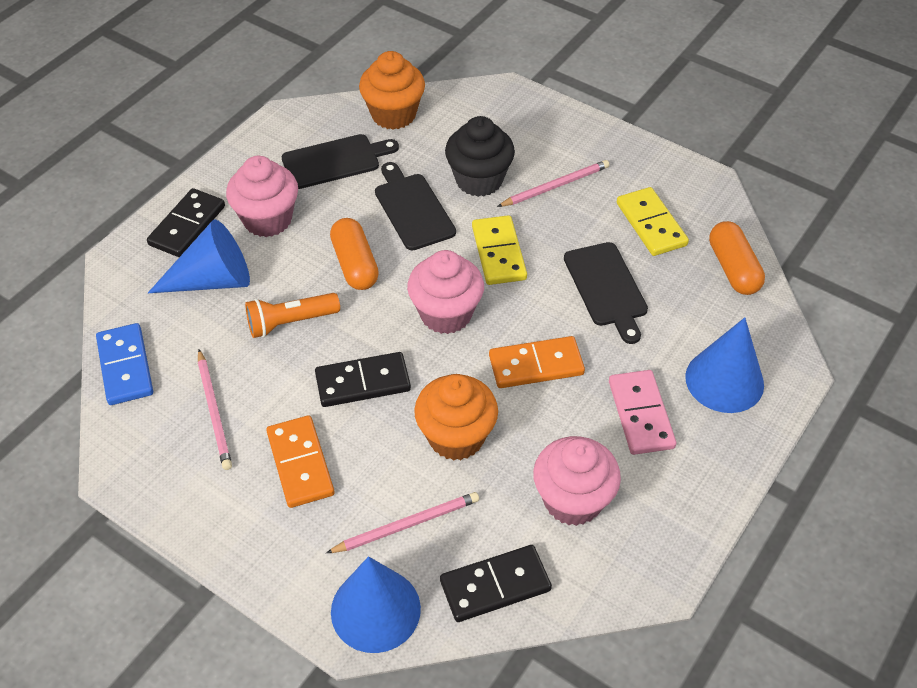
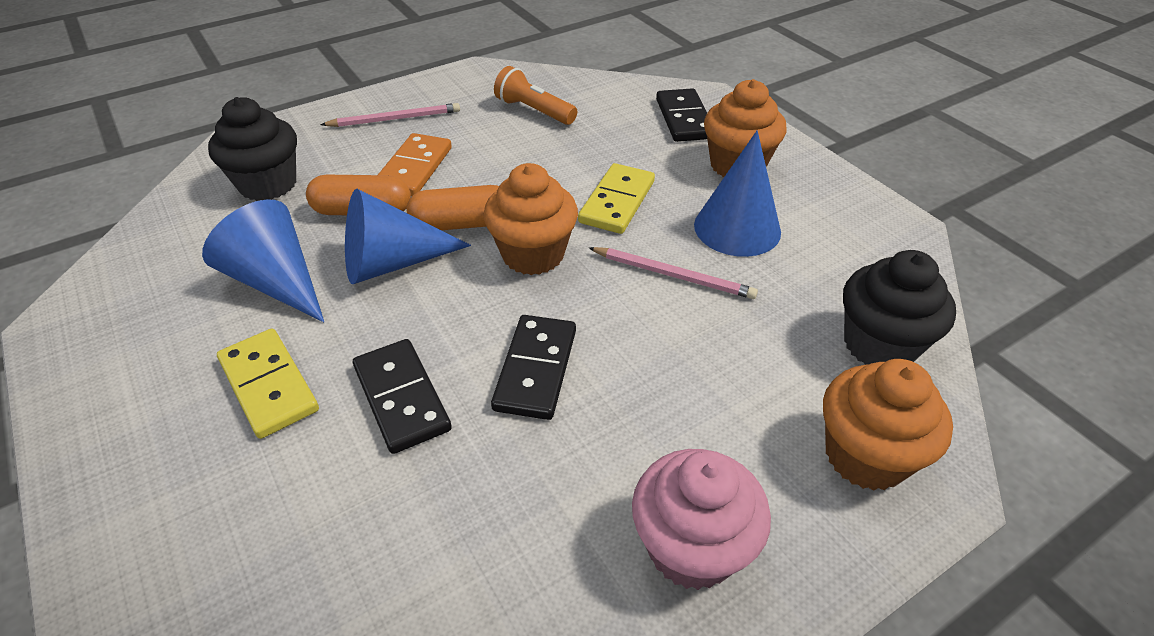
black cupcake: [445,116,515,197] = 1 -> [208,97,297,201] [843,250,956,365] = 2
black cutting board: [282,134,399,189] [375,162,456,250] [564,242,648,344] = 3 -> none = 0
blue domino: [96,323,153,405] = 1 -> none = 0
orange cupcake: [359,51,425,129] [414,374,498,461] = 2 -> [483,163,578,275] [704,79,787,177] [823,359,953,491] = 3
orange domino: [266,415,334,508] [489,336,585,388] = 2 -> [378,133,452,196] = 1
pink cupcake: [226,156,298,237] [407,250,484,334] [533,436,621,526] = 3 -> [632,449,771,590] = 1
pink domino: [609,370,676,455] = 1 -> none = 0
pink pencil: [198,349,232,470] [326,492,479,553] [497,160,610,207] = 3 -> [321,103,460,127] [589,247,758,299] = 2

